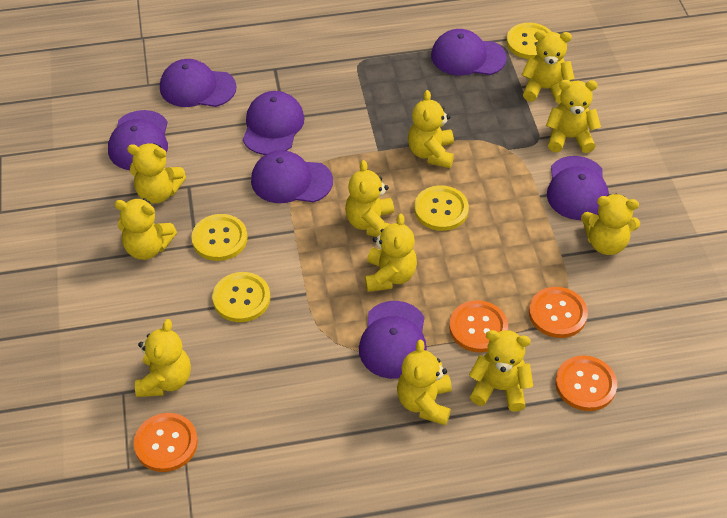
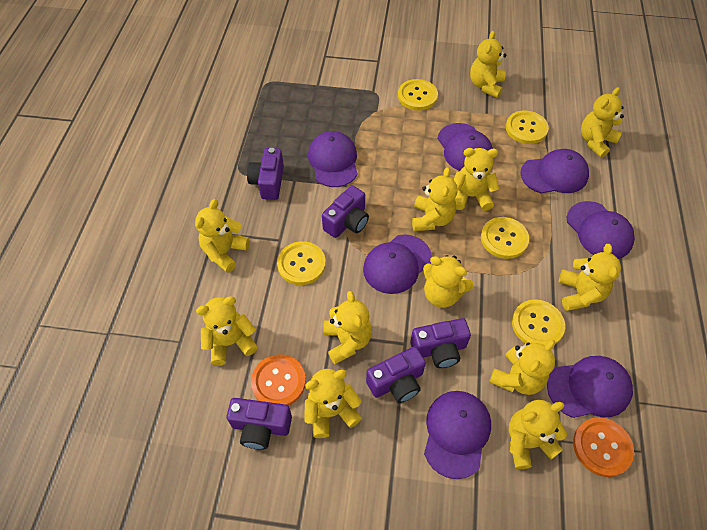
orange button: [134,413,198,472] [449,300,508,353] [529,287,588,338] [555,355,617,411] = 4 -> [251,354,306,406] [573,417,634,477] = 2
purple camera: none = 0 -> [227,398,292,450] [247,148,284,200] [322,185,369,238] [366,347,426,403] [410,318,471,368] = 5
yellow button: [191,214,247,261] [212,272,270,322] [414,185,469,231] [506,23,551,59] = 4 -> [277,241,326,285] [398,79,438,111] [481,217,529,259] [506,110,549,144] [512,300,565,345] = 5
yellow teddy bear: [115,198,177,260] [127,143,186,204] [135,319,191,397] [345,160,394,237] [365,213,417,292] [397,340,452,425] [408,90,454,168] [469,330,533,412] [522,30,575,104] [546,80,601,153] [581,194,640,255] = 11 -> [195,199,250,273] [196,296,258,366] [304,369,362,438] [323,291,372,364] [412,167,458,231] [423,255,474,308] [454,148,499,211] [470,31,507,98] [489,339,555,395] [509,400,567,469] [559,244,621,311] [581,87,624,158] = 12

